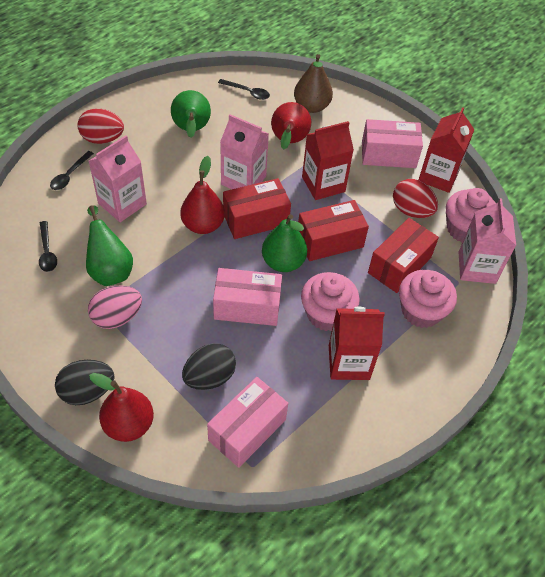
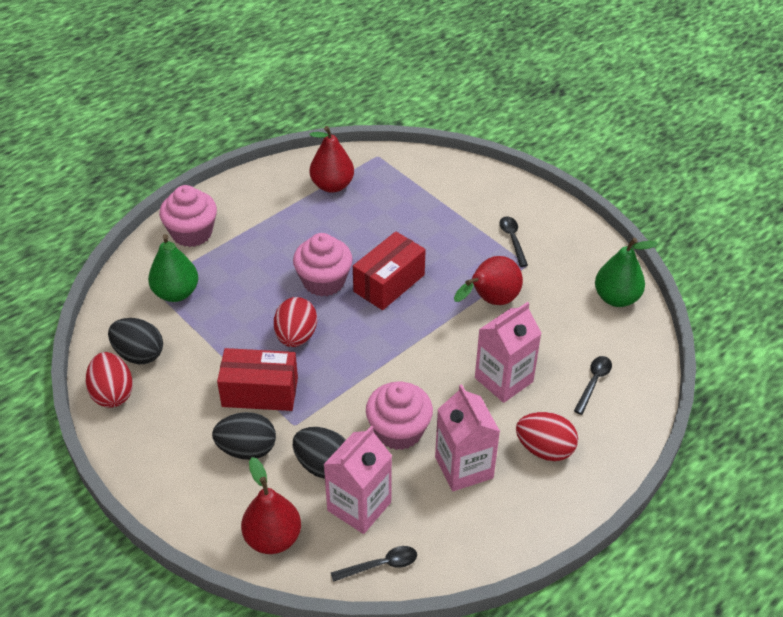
black egg: [55,360,115,405] [182,343,236,390] = 2 -> [108,318,163,364] [212,412,276,460] [293,427,346,479] = 3
brown pear: [294,54,333,113] = 1 -> none = 0
green pear: [86,205,133,286] [171,90,211,138] [262,214,307,272] = 3 -> [148,234,198,302] [595,238,658,307] = 2
pink box: [207,377,288,468] [213,268,282,326] [362,119,423,168] = 3 -> none = 0
pink egg: [88,286,142,329] = 1 -> none = 0
red box: [223,178,291,239] [298,200,369,261] [368,218,439,293] = 3 -> [217,348,298,411] [353,231,426,310] = 2
red carton: [302,121,354,200] [329,307,385,380] [419,107,475,193] = 3 -> none = 0
red egg: [77,109,124,144] [393,179,438,218] = 2 -> [86,352,133,408] [274,297,317,347] [516,412,578,461] = 3

